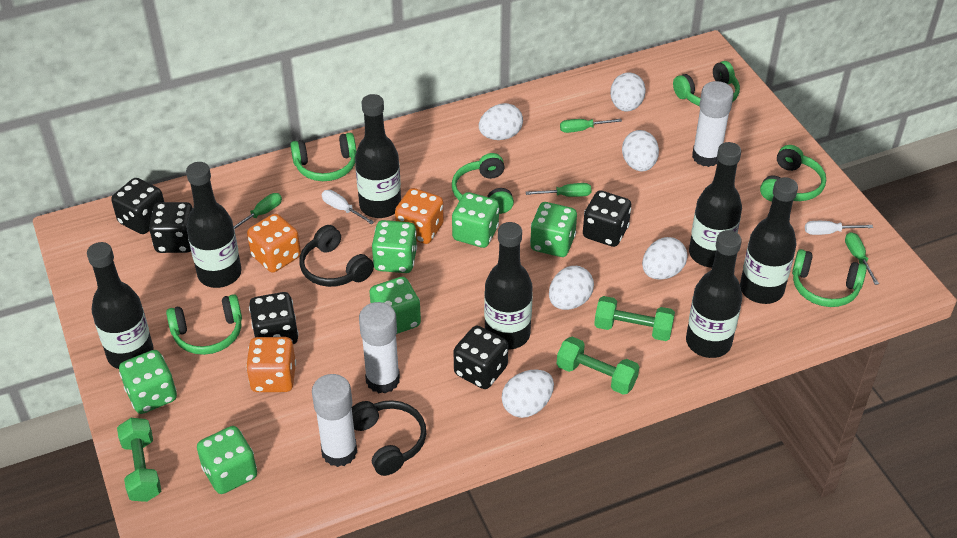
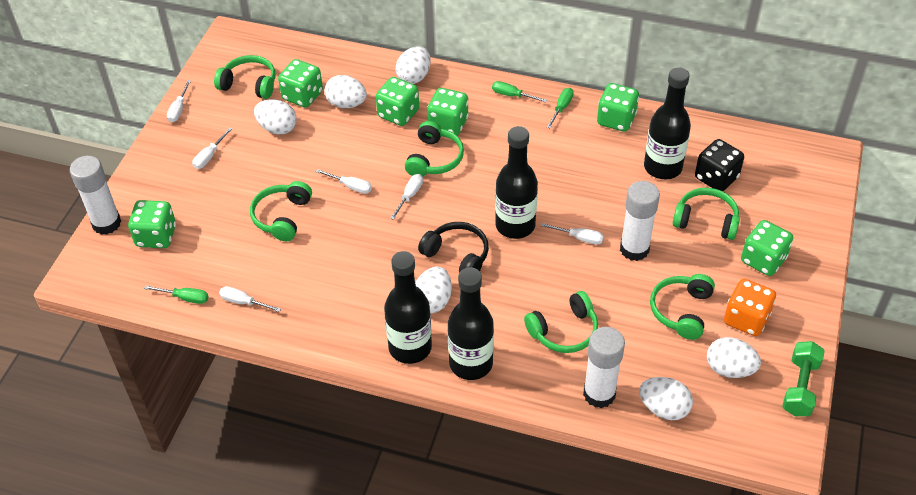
black bottle: [87,242,154,369] [186,162,242,288] [355,94,401,218] [484,222,533,350] [686,230,742,358] [689,142,742,268] [740,177,798,304] = 7 -> [384,251,432,364] [447,267,494,380] [495,126,538,239] [644,67,691,179] = 4
black dice: [111,178,164,234] [149,202,192,253] [249,292,299,344] [453,326,508,389] [583,191,631,247] = 5 -> [695,139,744,191] = 1
black headphones: [299,225,374,287] [352,400,426,476] = 2 -> [418,222,489,273] = 1
green dumbbell: [117,418,161,502] [557,337,639,395] [594,296,675,341] = 3 -> [782,341,825,416] = 1
green screwdriver: [234,193,282,230] [526,183,592,197] [560,119,622,133] [845,232,879,285] = 4 -> [144,285,209,304] [492,81,547,103] [547,88,574,128] = 3
orange dice: [246,337,296,392] [247,214,301,272] [395,188,444,244] = 3 -> [724,279,776,336] = 1
white screwdriver: [322,190,374,224] [805,221,873,235] = 2 -> [167,80,191,123] [192,128,232,169] [219,286,281,312] [316,169,372,194] [390,174,423,220] [541,223,604,245] = 6

